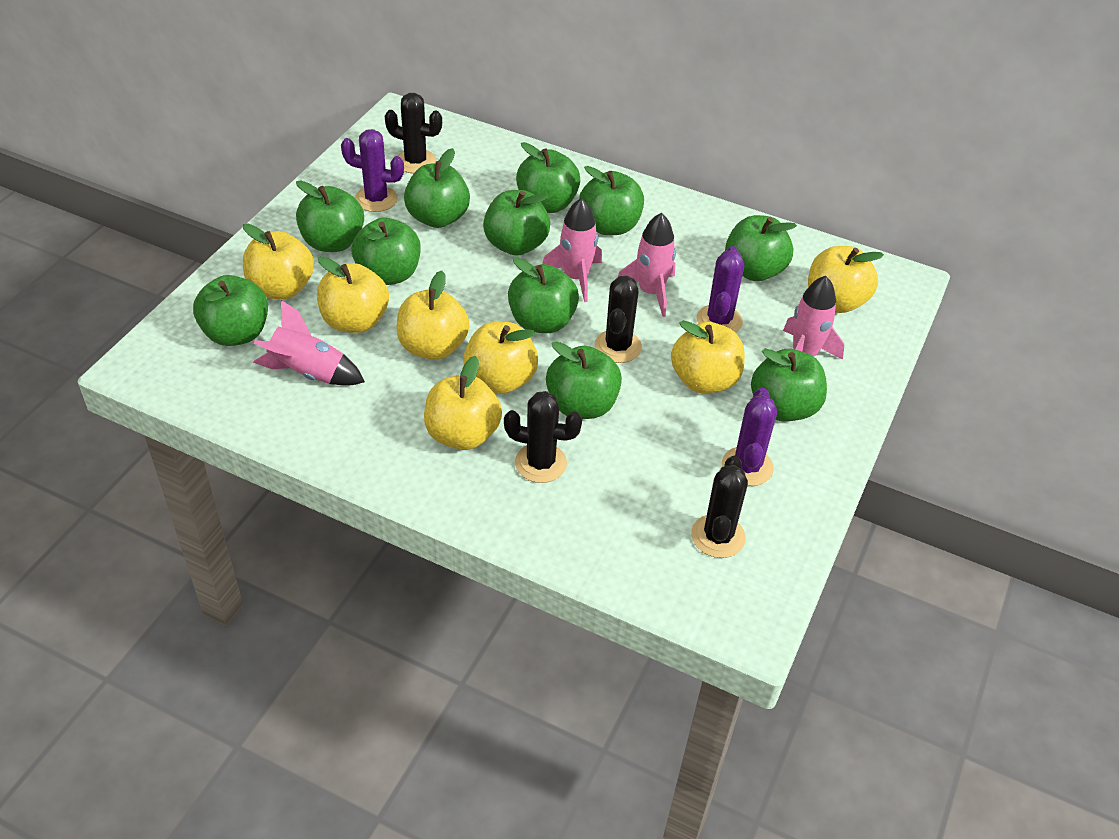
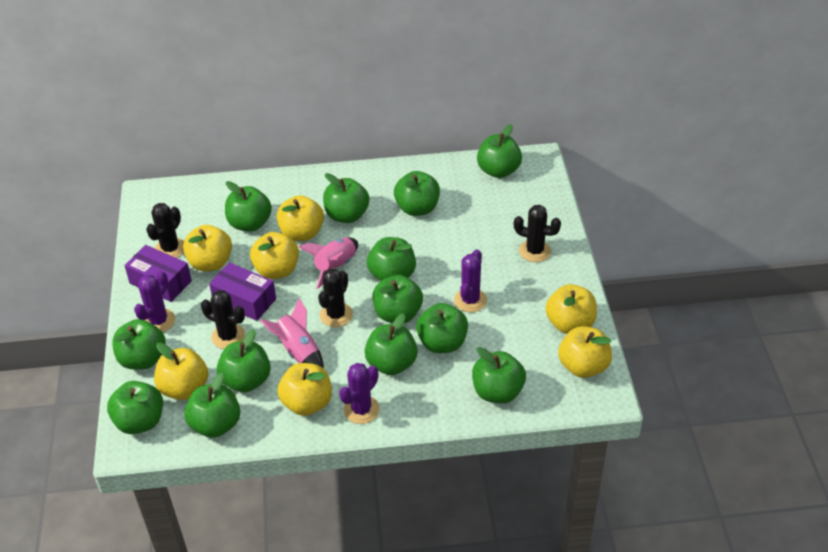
green apple: [193,275,268,346] [296,180,364,252] [352,218,421,285] [404,148,470,228] [483,190,550,256] [508,257,579,333] [516,142,580,213] [546,341,622,419] [579,166,644,235] [725,215,797,281] [751,349,827,422] = 11 -> [107,381,163,434] [112,319,166,370] [184,372,240,438] [217,329,271,392] [225,181,272,231] [323,173,369,223] [365,313,418,375] [367,237,416,281] [373,275,423,323] [394,171,440,216] [416,303,468,353] [472,347,526,404] [477,124,522,178] = 13
pink rocket: [253,300,365,386] [542,198,602,302] [618,213,676,317] [783,276,844,360] = 4 -> [260,298,324,369] [299,237,358,289] = 2
purple box: none = 0 -> [124,245,192,302] [209,262,276,321] = 2

